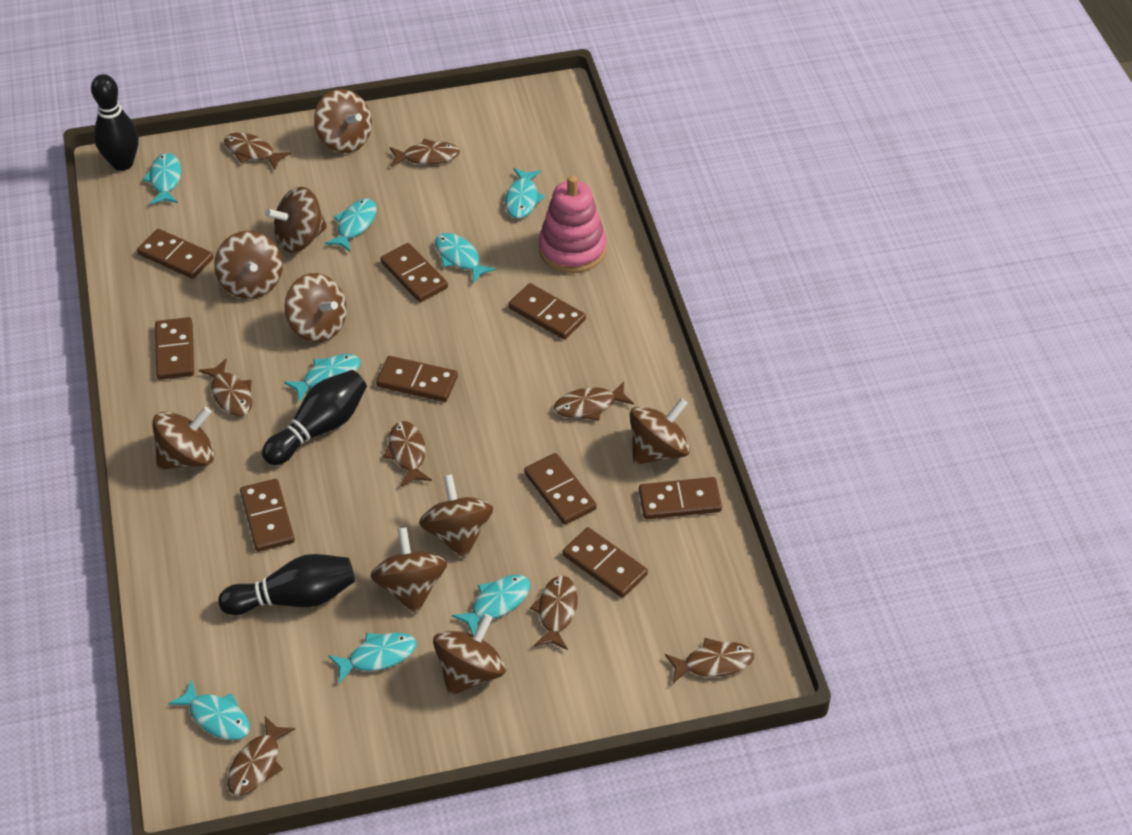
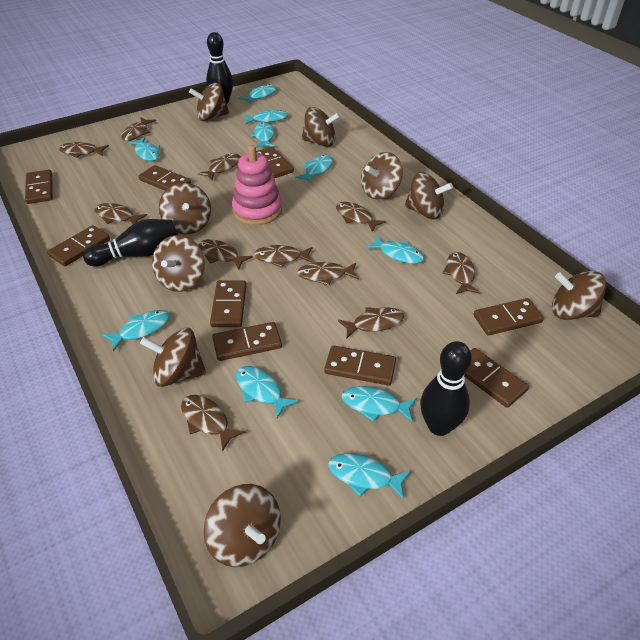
brown fish: [199,359,252,416] [224,132,291,169] [227,716,295,796] [383,421,432,487] [389,139,460,167] [530,576,578,650] [554,381,634,420] [665,638,754,683] = 8 -> [59,142,109,158] [94,203,147,224] [121,117,156,141] [181,395,246,451] [197,153,240,180] [198,239,253,270] [254,245,313,267] [297,262,359,286] [336,202,386,232] [338,307,404,338] [443,252,480,294] = 11
turquoise fish: [142,153,181,205] [168,679,250,740] [284,354,361,402] [325,199,377,252] [328,632,417,683] [435,233,496,283] [452,575,530,635] [505,168,545,219] = 8 -> [103,310,170,352] [128,137,160,161] [236,366,299,419] [239,84,277,104] [243,110,288,124] [250,122,275,148] [295,155,333,183] [328,453,411,500] [342,386,417,422] [366,235,424,264] = 10

